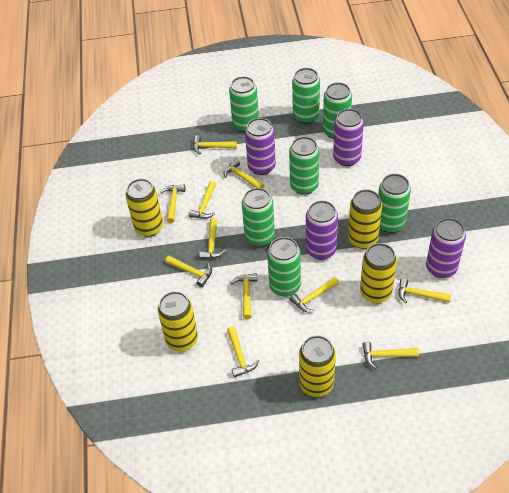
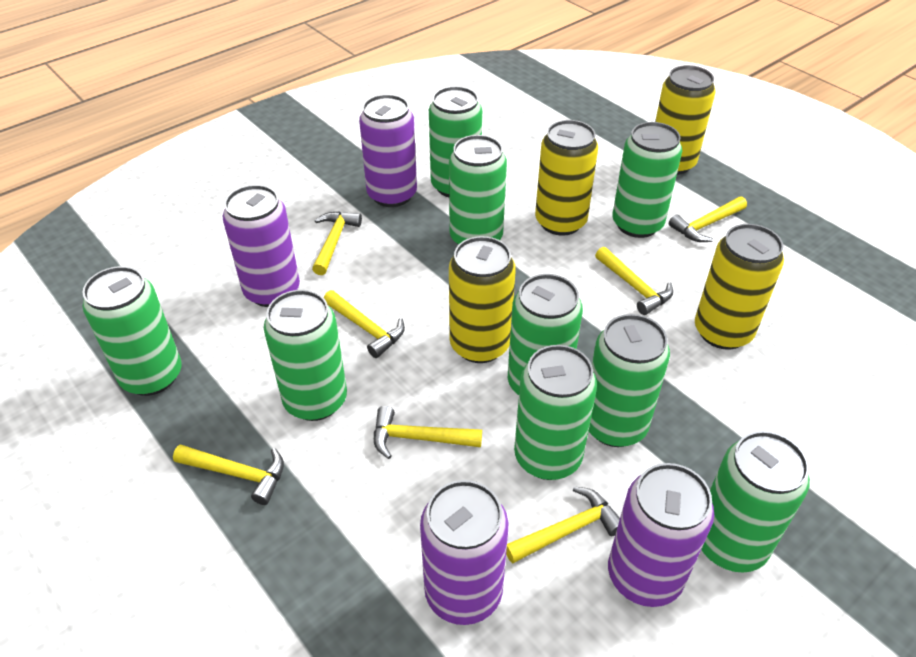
green can: [229,76,259,132] [242,188,275,247] [267,237,301,297] [289,137,319,195] [292,68,320,124] [323,82,352,139] [378,174,411,233] = 7 -> [82,266,182,396] [264,290,347,421] [429,86,482,197] [449,135,507,245] [508,274,583,395] [514,345,597,480] [589,314,670,447] [612,122,682,238] [701,431,810,573] = 9
yellow can: [125,179,163,237] [158,291,198,351] [299,336,336,397] [348,189,382,249] [360,243,397,303] = 5 -> [449,236,516,363] [535,120,598,236] [655,65,716,175] [695,224,784,350] = 4
yellow hammer: [160,184,185,223] [165,256,212,287] [189,181,216,219] [193,135,237,154] [199,218,226,259] [224,159,264,188] [227,326,259,377] [231,273,257,319] [290,277,339,312] [362,342,419,369] [398,278,451,303] = 11 -> [173,444,284,505] [312,211,362,275] [324,290,405,358] [374,406,482,459] [506,486,620,564] [595,247,673,315] [669,197,747,242] = 7

